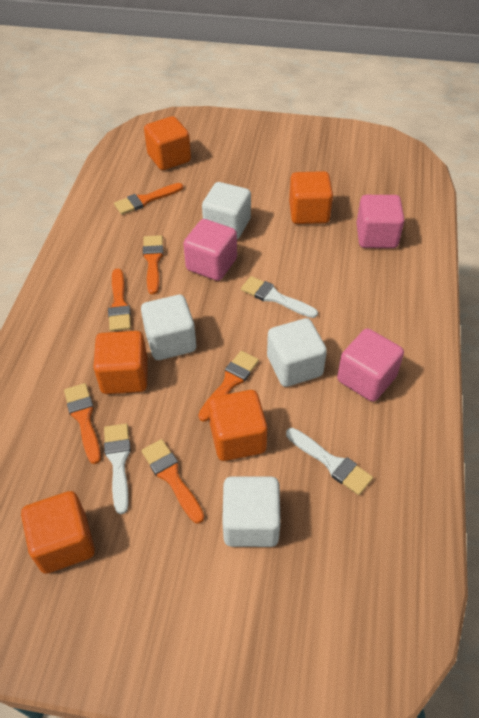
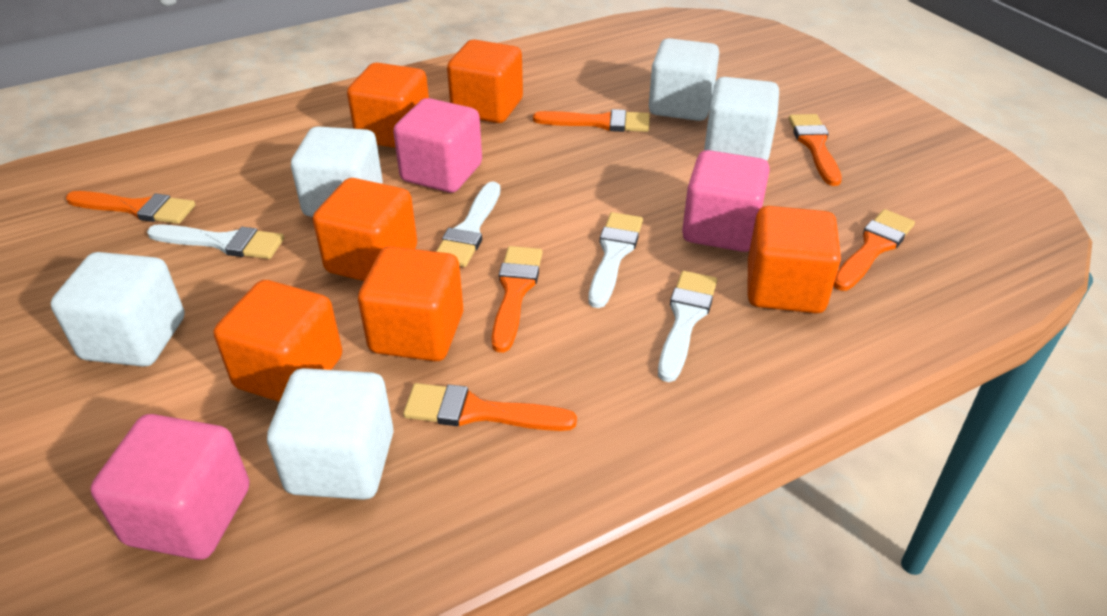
orange cube: [21,491,95,574] [93,331,148,394] [144,116,191,170] [208,390,267,461] [289,171,333,224] = 5 -> [214,280,342,402] [313,178,417,281] [347,63,429,148] [358,246,463,361] [447,39,523,123] [748,206,841,313] = 6
white brush: [104,424,131,514] [241,276,318,318] [286,428,373,495] = 3 -> [147,224,284,259] [436,182,500,267] [589,212,643,308] [658,271,717,382] = 4
white cube: [141,295,196,360] [202,182,251,239] [222,476,281,547] [267,318,327,387] = 4 -> [51,252,184,367] [267,368,394,500] [291,126,383,217] [649,38,719,121] [704,77,779,161] = 5

